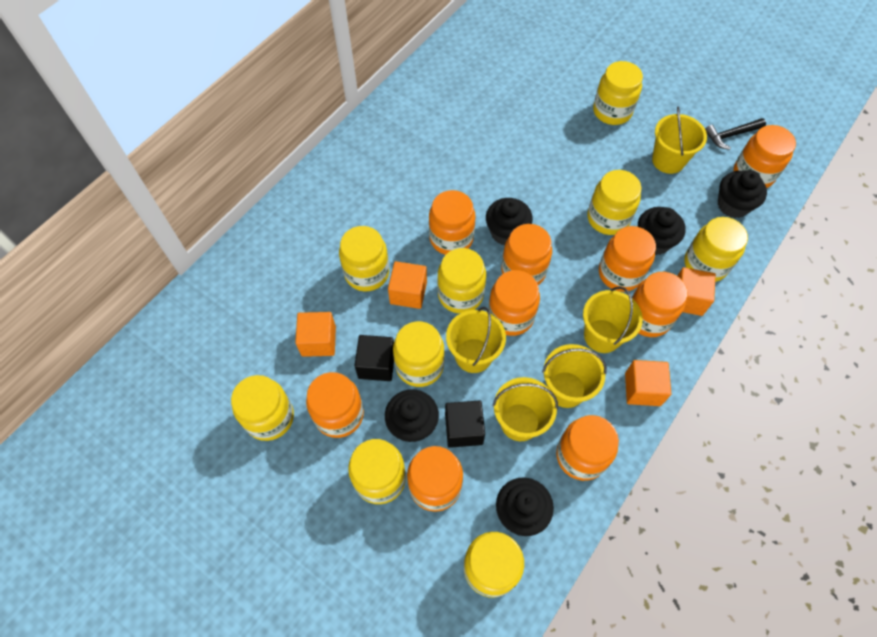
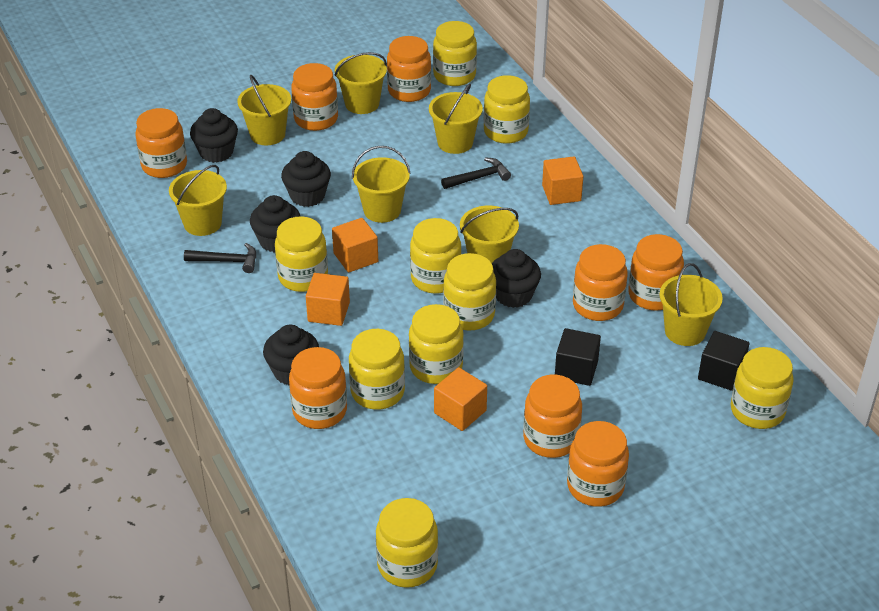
black hammer: [705,118,766,150] = 1 -> [184,243,256,273] [441,158,511,189] = 2
orange jar: [306,372,364,438] [407,446,463,512] [429,190,475,255] [488,270,540,336] [501,224,552,285] [556,415,619,481] [599,226,656,292] [632,272,688,337] [734,125,796,188] = 9 -> [136,108,187,178] [289,347,347,429] [291,63,338,131] [387,36,431,102] [523,375,582,458] [567,421,629,507] [573,244,628,321] [628,234,684,311] = 8
yellow bucket: [446,307,506,373] [493,377,558,441] [542,344,607,408] [583,286,643,353] [652,106,707,174] = 5 -> [169,165,227,236] [237,75,291,145] [335,52,387,114] [352,146,410,223] [429,84,483,154] [460,205,519,263] [660,263,723,346] = 7

